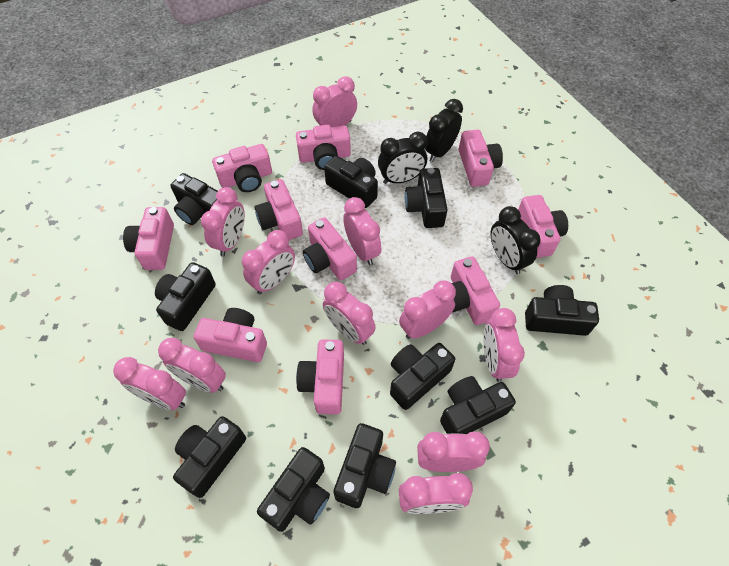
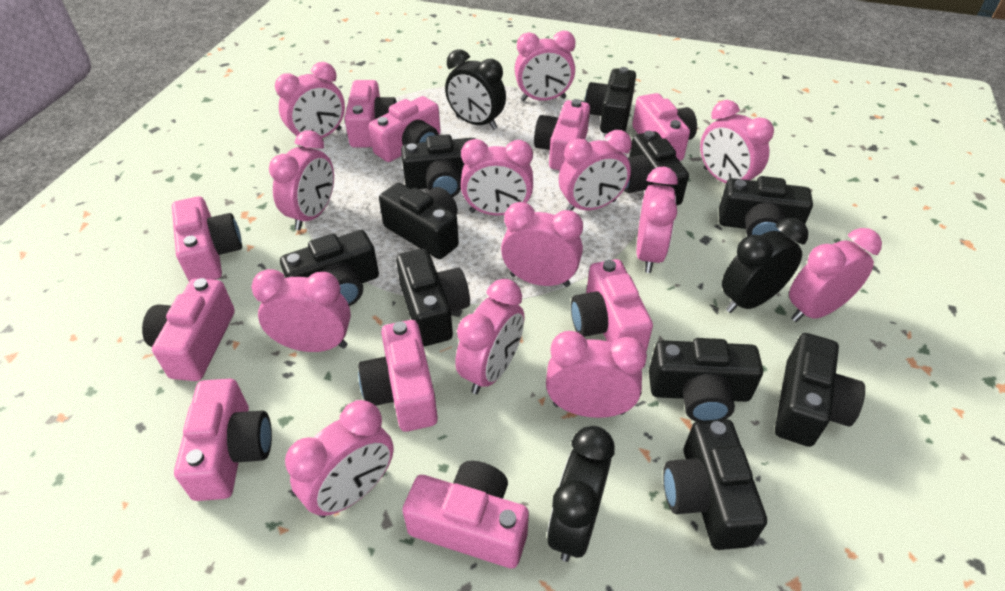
pink clock: [113,357,186,410] [158,338,226,393] [201,187,245,256] [242,230,295,294] [312,76,357,127] [323,282,376,345] [343,197,381,265] [399,280,456,339] [399,473,473,514] [417,432,490,472] [483,308,525,382] = 11 -> [251,269,351,352] [269,130,334,230] [275,62,345,138] [285,400,394,518] [455,279,524,394] [461,139,533,216] [501,202,583,287] [515,31,575,101] [546,331,647,418] [559,130,632,211] [636,167,678,273] [700,100,774,183] [789,228,882,322] = 13

